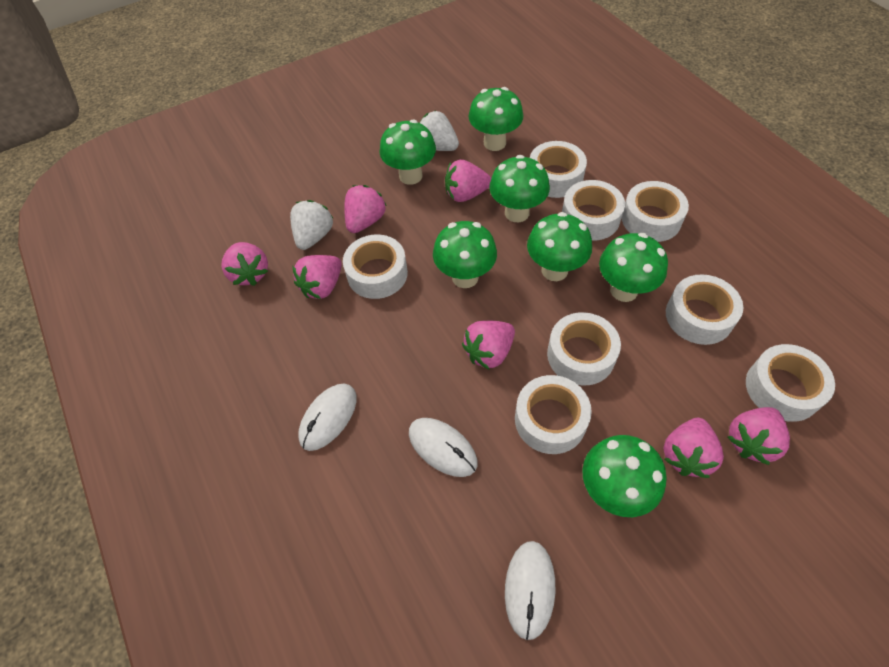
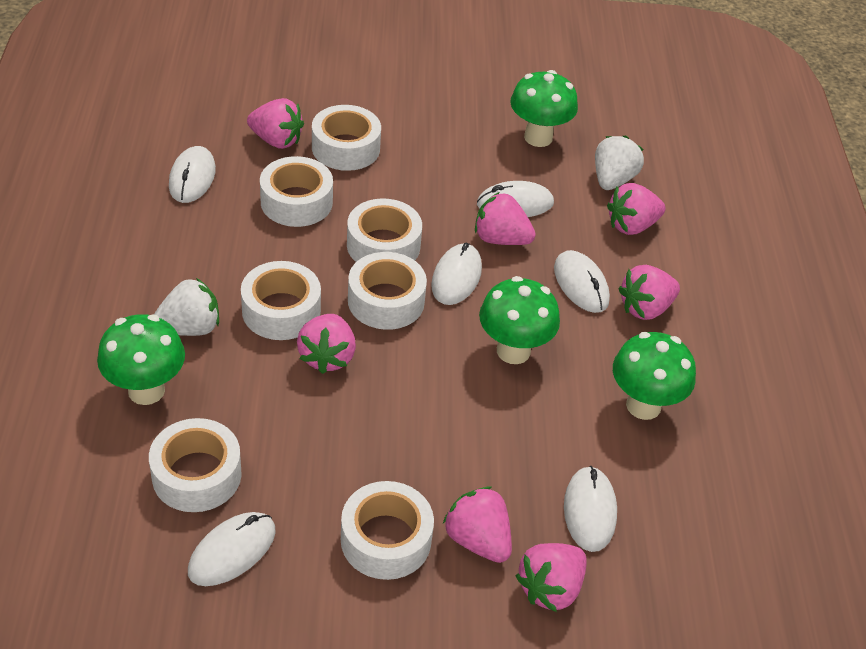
green mushroom: [379,119,436,185] [433,221,497,288] [469,87,523,151] [489,155,550,222] [527,212,592,281] [582,435,667,517] [599,233,668,302] = 7 -> [97,314,185,405] [479,276,560,364] [511,70,578,147] [613,332,696,420] = 4
white mouse: [298,384,356,451] [409,418,477,477] [505,541,555,640] = 3 -> [169,146,216,203] [188,512,276,586] [431,243,482,305] [477,181,554,217] [554,250,610,313] [564,466,617,552] = 6
white tape: [343,235,408,299] [515,375,592,454] [530,141,587,198] [547,312,621,386] [562,180,625,241] [622,181,689,242] [666,274,743,345] [746,344,835,422] = 8 -> [149,418,242,512] [241,261,321,340] [260,156,333,227] [312,105,381,171] [341,481,434,580] [347,198,422,262] [348,252,427,330] = 7

